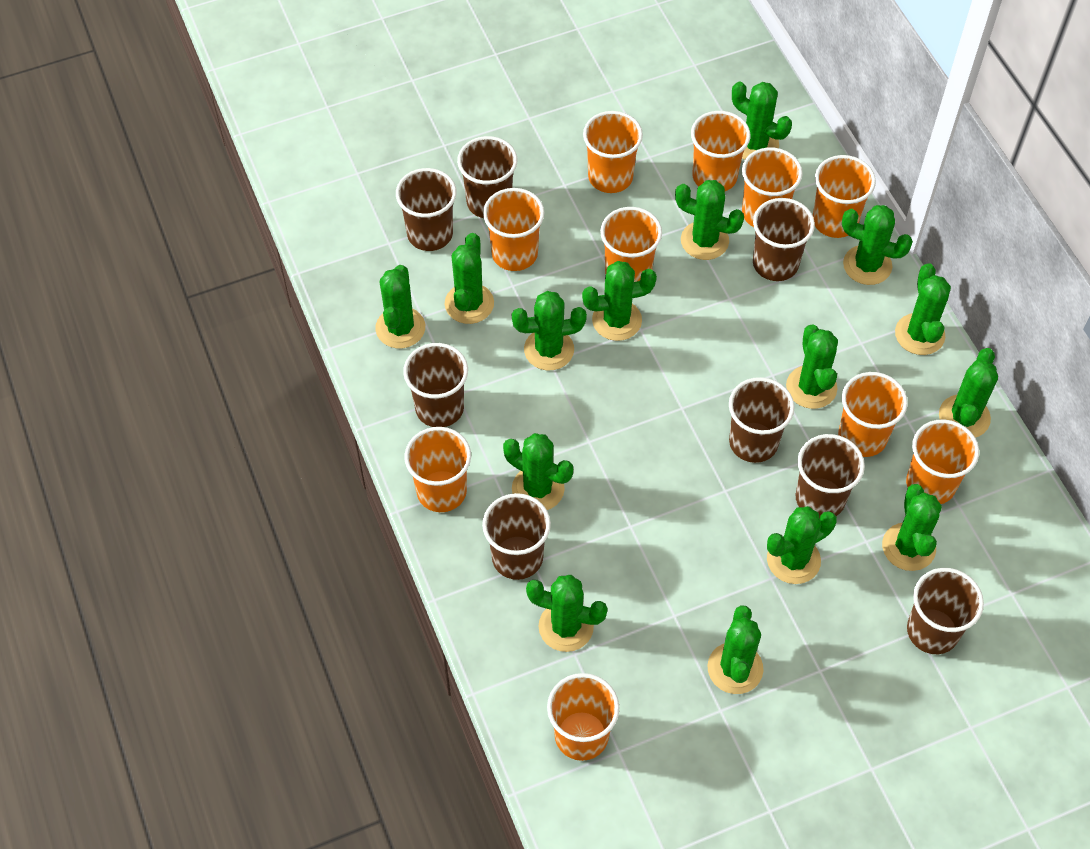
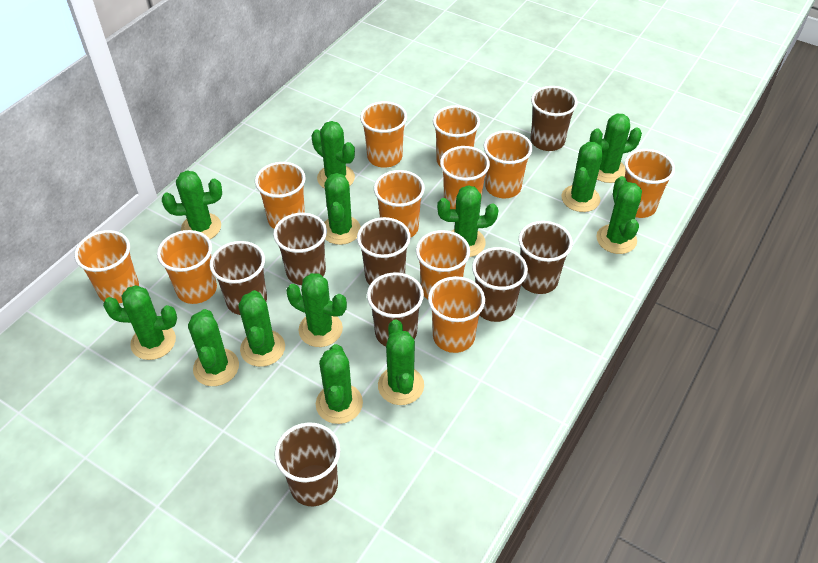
green cactus: [376,265,425,349] [445,233,494,324] [503,433,573,510] [512,291,587,370] [526,575,608,652] [582,261,657,341] [675,180,744,260] [707,605,764,694] [732,81,792,160] [767,506,837,584] [786,324,838,409] [842,205,913,285] [882,484,942,571] [895,263,951,355] [939,348,998,438] = 15 -> [103,285,177,360] [162,170,222,239] [188,309,239,386] [238,290,285,367] [286,273,347,347] [311,121,355,188] [316,344,363,424] [324,173,361,245] [378,319,424,405] [437,185,498,257] [562,142,603,212] [590,113,642,183] [596,176,642,254] = 13
orange cup: [405,427,471,512] [483,188,545,271] [547,673,620,761] [583,111,643,193] [600,207,662,282] [691,111,750,191] [742,148,803,227] [813,155,876,238] [838,372,908,457] [906,419,979,504] = 10 -> [74,230,139,303] [157,230,217,304] [255,162,306,229] [360,101,407,168] [374,170,425,237] [416,230,470,300] [428,276,485,353] [433,105,480,167] [440,146,490,209] [484,130,533,198] [624,149,675,218] = 11

